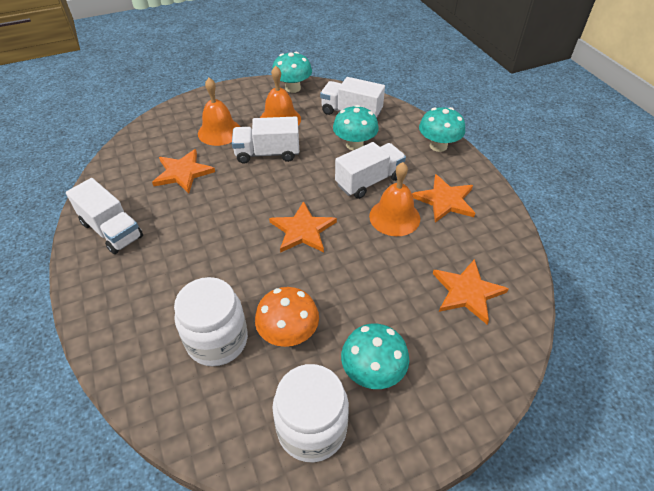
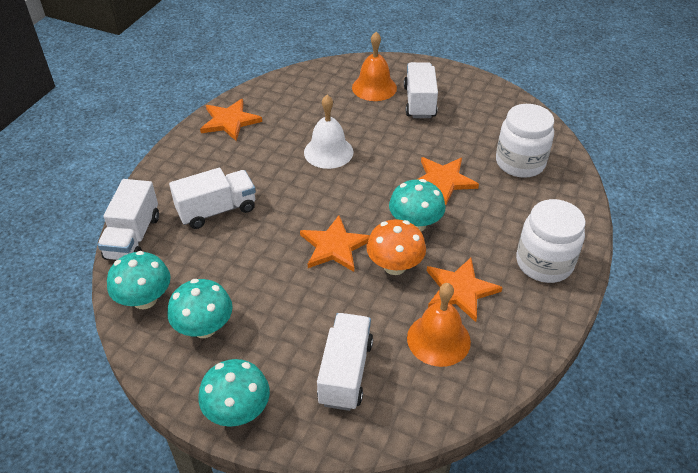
orange bell: [198,78,240,146] [260,66,301,126] [369,162,420,236] = 3 -> [352,32,397,101] [407,283,471,367] = 2
white bell: none = 0 -> [304,95,354,169] = 1

